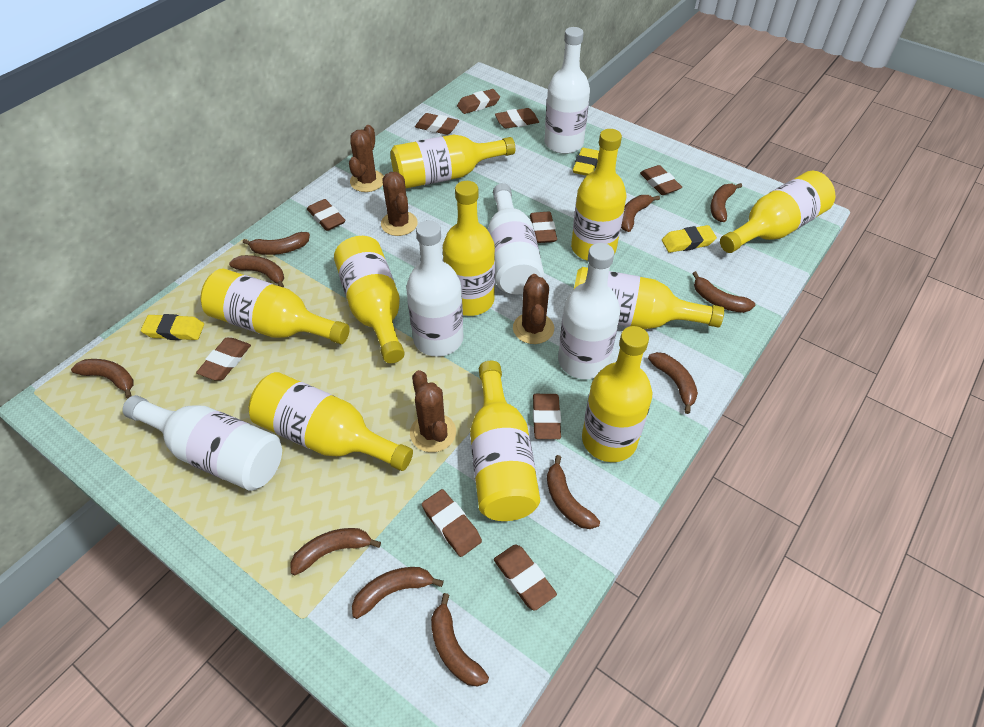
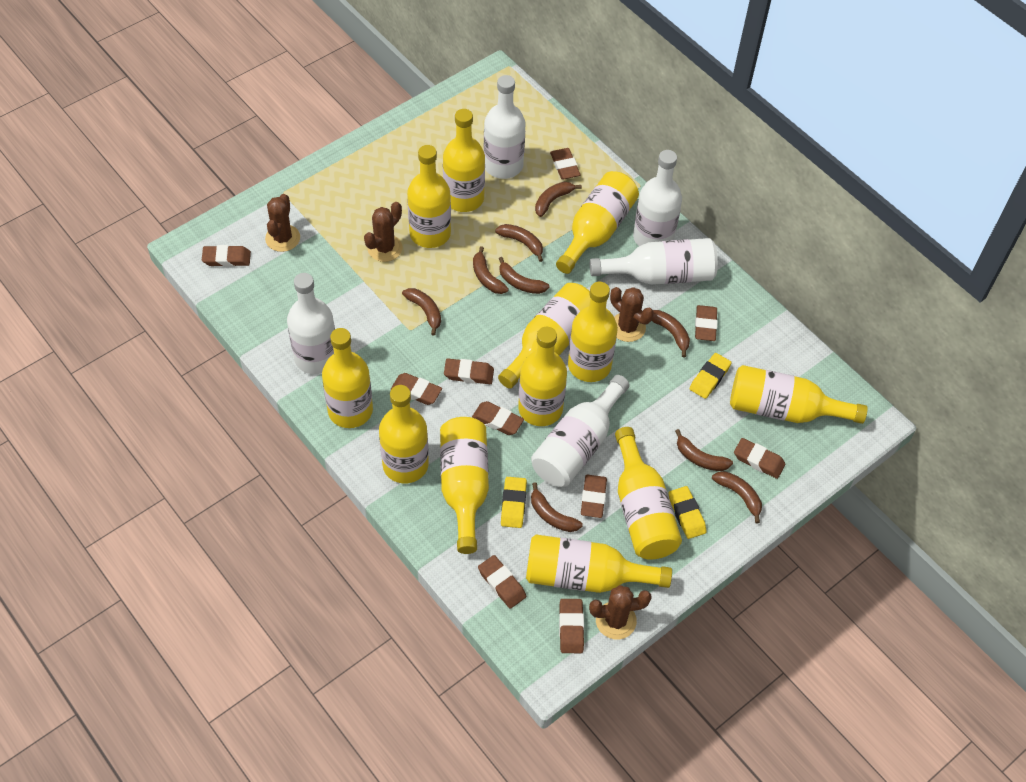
brown banana: [71,359,134,398] [229,255,284,288] [243,232,310,255] [291,528,381,575] [352,567,444,619] [431,593,489,687] [547,455,600,529] [621,195,660,232] [648,352,698,414] [692,271,755,313] [711,183,742,222] = 11 -> [402,288,441,336] [473,246,509,294] [495,224,543,262] [499,257,549,294] [531,482,583,532] [535,182,582,217] [652,310,690,357] [675,429,733,471] [712,471,762,524] = 9
yellow bottle: [201,268,350,344] [249,372,413,471] [334,236,405,363] [391,135,515,188] [443,181,495,316] [470,361,540,521] [571,129,626,261] [574,267,724,329] [582,326,652,462] [720,171,835,253] = 10 -> [322,328,373,428] [379,385,429,483] [407,145,451,248] [440,417,489,554] [443,109,485,212] [498,283,590,389] [518,327,567,426] [526,535,672,593] [556,171,639,274] [568,282,618,382] [615,427,682,560] [730,365,868,424] = 12

